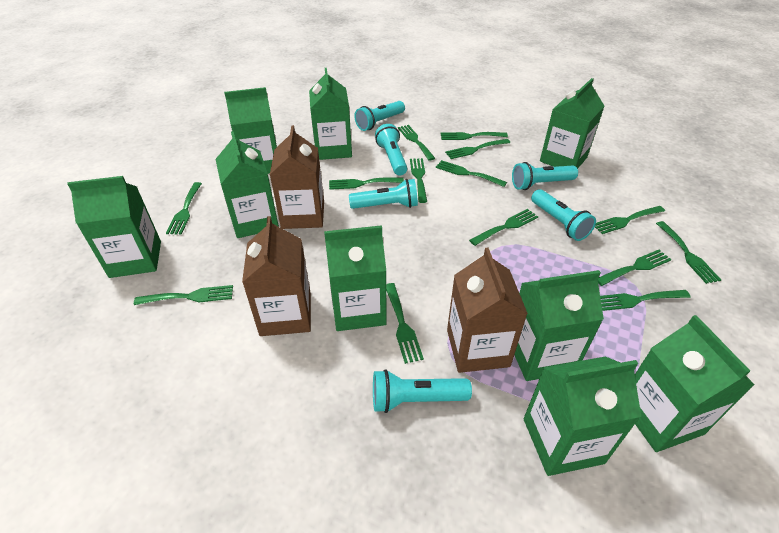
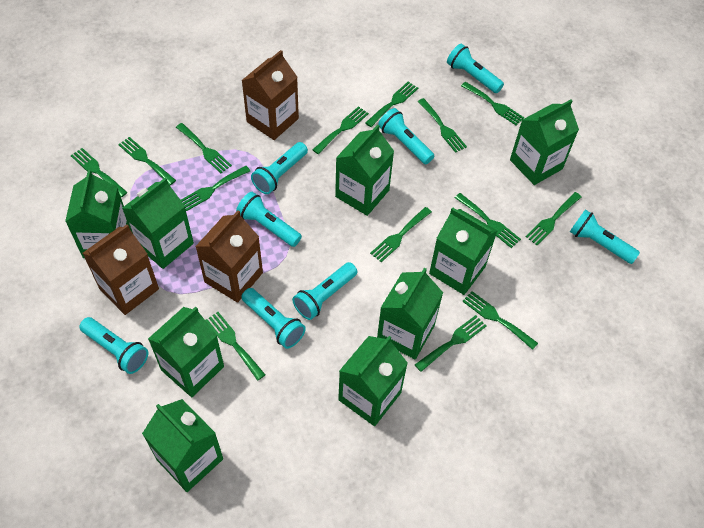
turquoise flashlight: [349,179,418,209] [354,101,405,131] [373,369,472,413] [375,124,407,176] [512,162,578,190] [531,189,596,241] = 6 -> [79,317,148,374] [236,192,302,247] [241,288,306,349] [251,142,308,194] [292,262,357,320] [378,108,434,164] [447,44,504,93] [570,209,640,264] = 8

